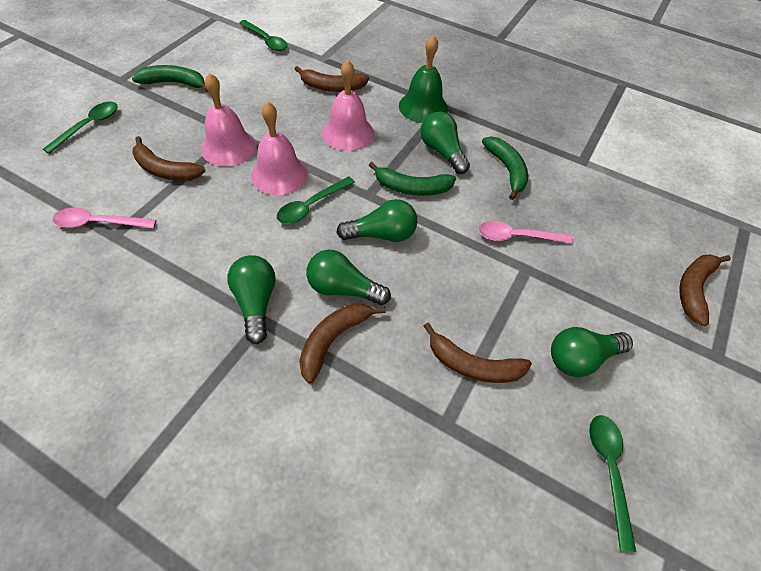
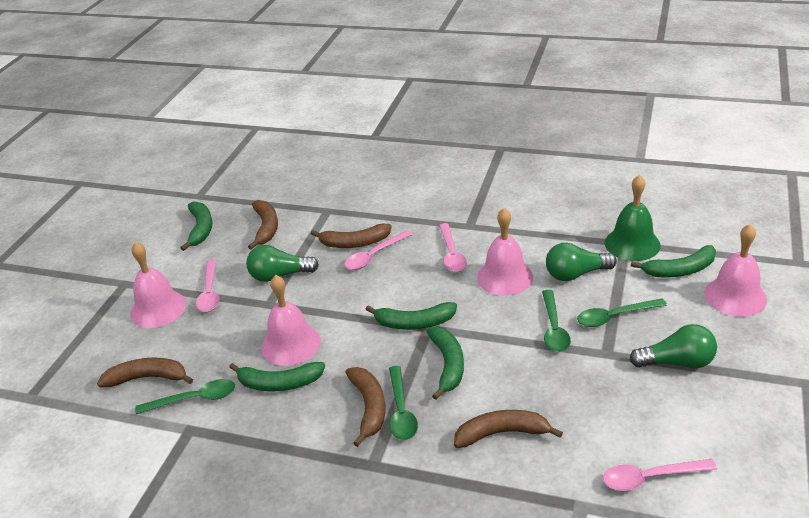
green banana: [132,65,208,92] [369,162,456,196] [482,136,528,200] = 3 -> [180,201,212,251] [229,362,325,391] [366,302,457,330] [426,327,464,400] [631,245,716,278] = 5
green light bulb: [227,255,276,344] [306,250,391,305] [336,199,417,242] [420,112,470,174] [551,327,633,377] = 5 -> [246,245,319,282] [546,243,617,281] [630,324,717,368] = 3
pink bell: [201,73,257,166] [251,101,308,195] [322,60,374,151] = 3 -> [130,242,186,328] [261,275,321,366] [477,208,533,296] [704,224,767,316] = 4
pink spoon: [53,207,157,229] [478,221,573,244] = 2 -> [196,259,220,312] [345,230,413,270] [439,223,467,272] [603,459,717,491] = 4

